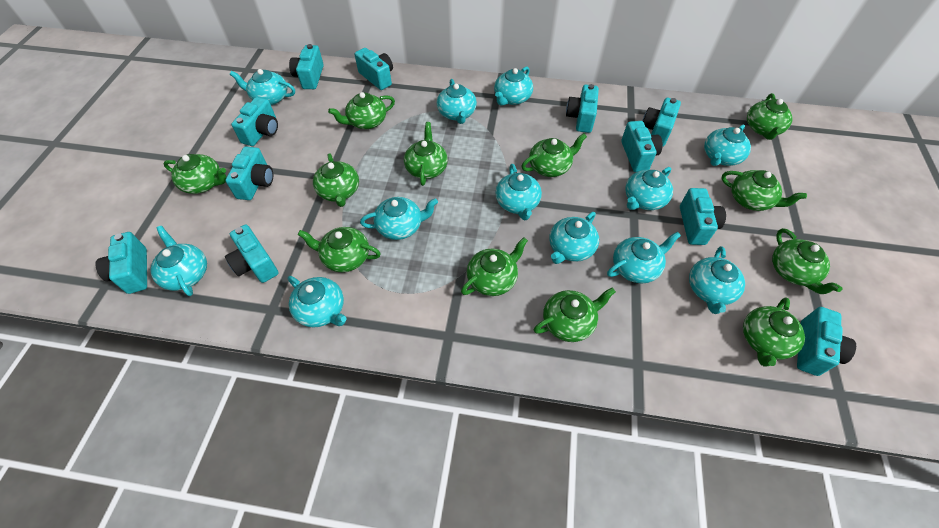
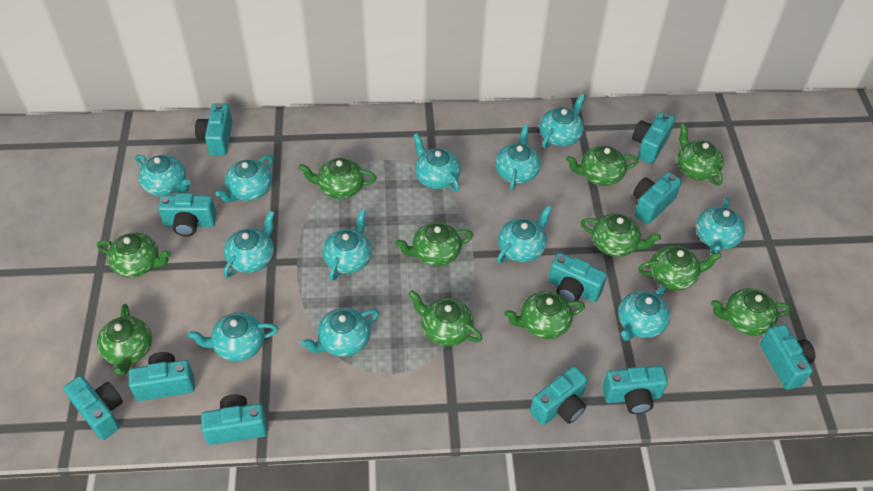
green teapot: [163,154,226,194] [298,227,381,272] [313,153,359,207] [328,92,395,129] [404,122,448,186] [461,237,528,296] [521,133,587,177] [534,287,616,342] [721,170,807,211] [743,297,805,367] [747,93,793,140] [772,228,843,294] = 12 -> [97,233,171,278] [97,304,152,375] [299,158,377,199] [395,222,473,266] [409,290,482,346] [504,291,585,339] [566,146,638,186] [581,213,661,257] [638,245,722,290] [677,123,724,186] [711,288,792,336] = 11

